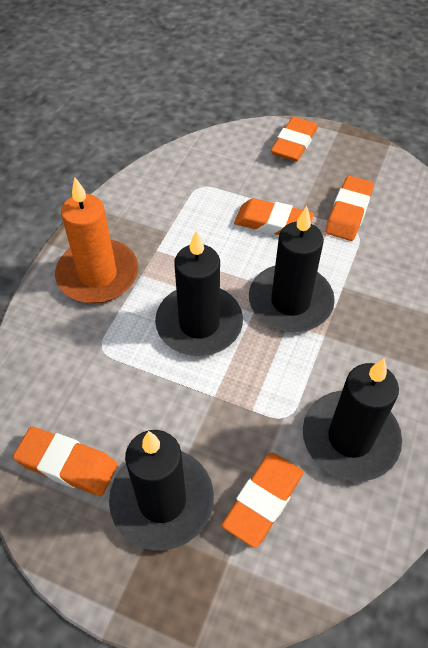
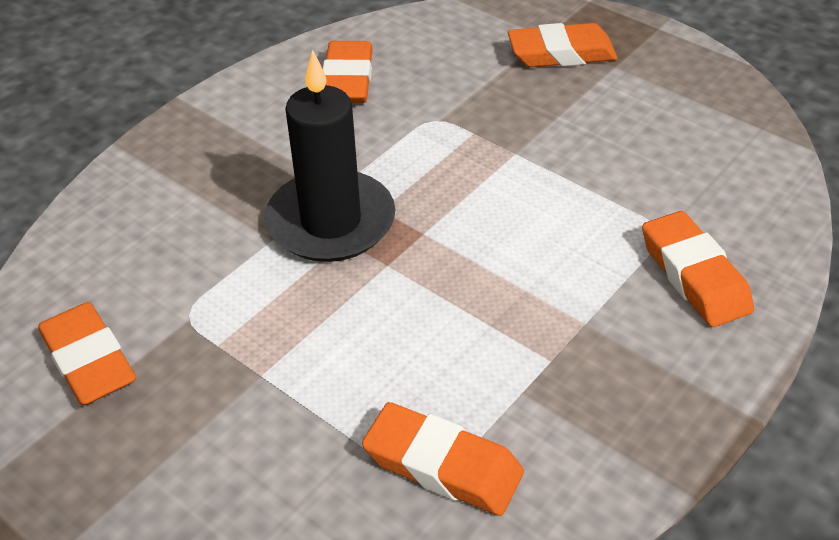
black candle: [109,430,214,550] [155,230,243,356] [249,206,335,332] [303,358,402,481] = 4 -> [265,50,395,262] = 1
orange candle: [55,177,138,303] = 1 -> none = 0

